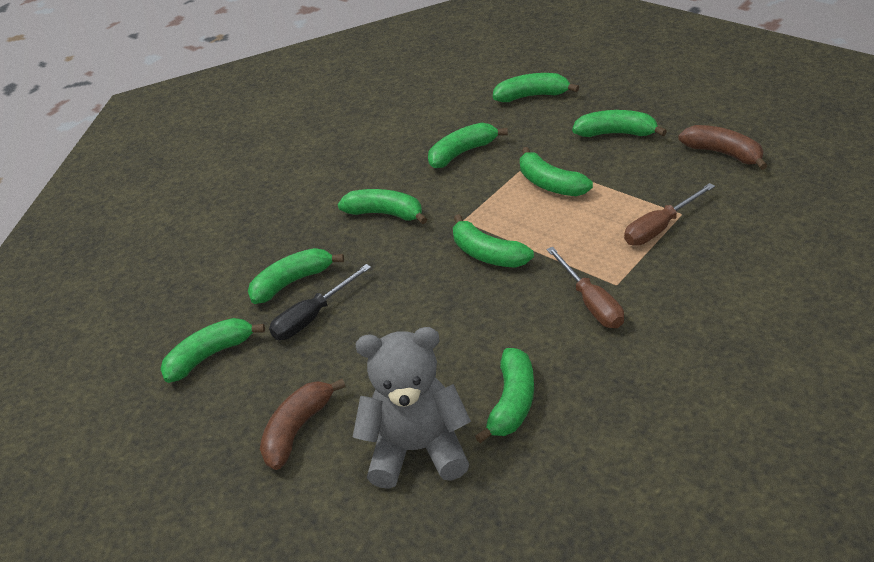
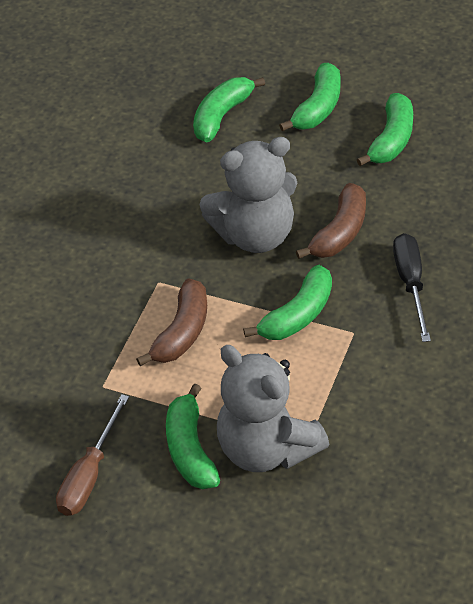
brown screwdriver: [547,247,624,328] [624,183,715,246] = 2 -> [56,394,129,516] = 1
green banana: [161,318,265,383] [248,248,344,304] [338,189,427,224] [428,123,508,168] [453,214,534,268] [475,348,534,443] [493,73,579,102] [520,147,593,196] [572,110,667,137] = 9 -> [166,384,220,489] [193,77,265,142] [243,265,332,340] [279,63,341,132] [357,93,413,167] = 5
grey teddy bear: [353,327,471,489] = 1 -> [200,137,297,253] [217,345,329,472] = 2

